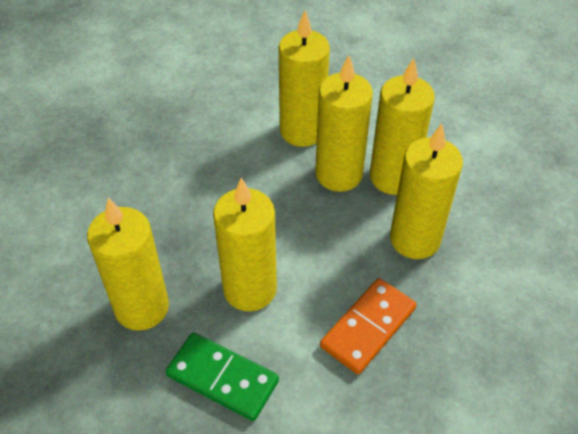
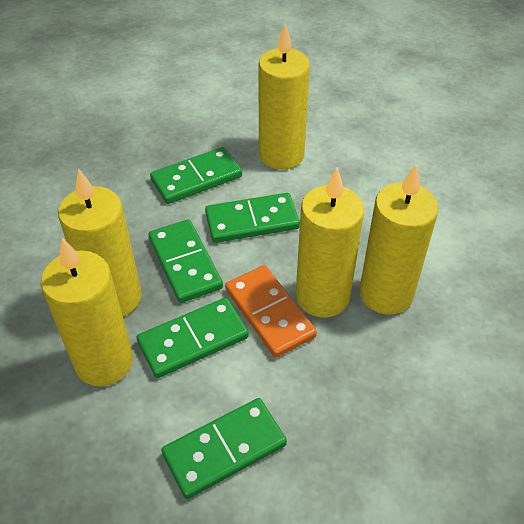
green domino: [165,332,279,421] = 1 -> [137,298,249,378] [149,219,223,303] [150,147,242,204] [162,398,287,499] [205,193,300,243] = 5
yellow candle: [87,198,169,331] [213,177,277,311] [279,11,330,147] [315,55,373,192] [370,58,435,195] [390,124,463,259] = 6 -> [41,238,133,387] [58,168,142,317] [258,23,310,170] [296,167,364,318] [359,164,438,315] = 5

